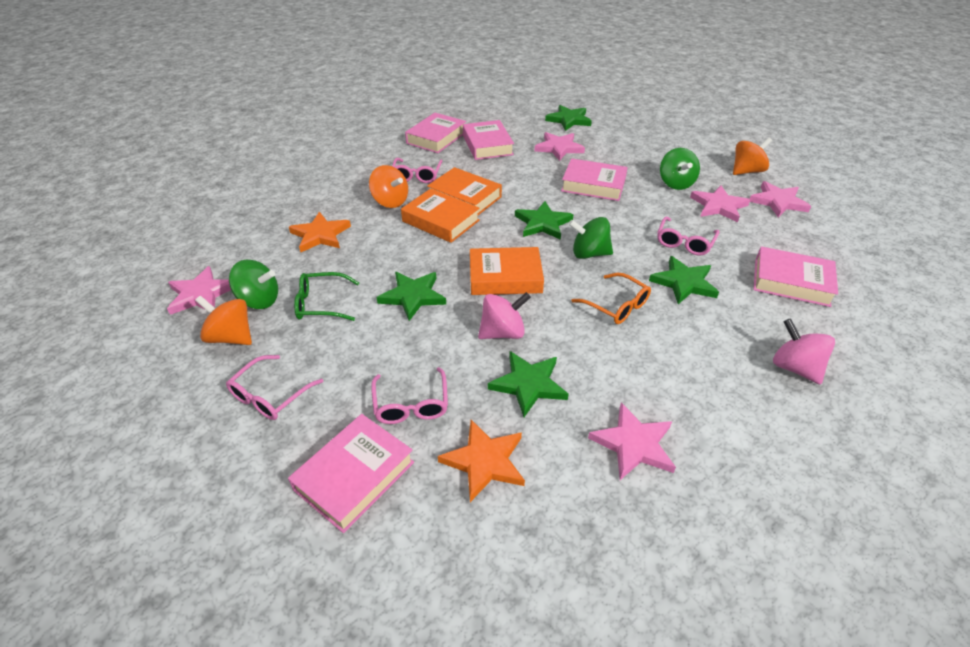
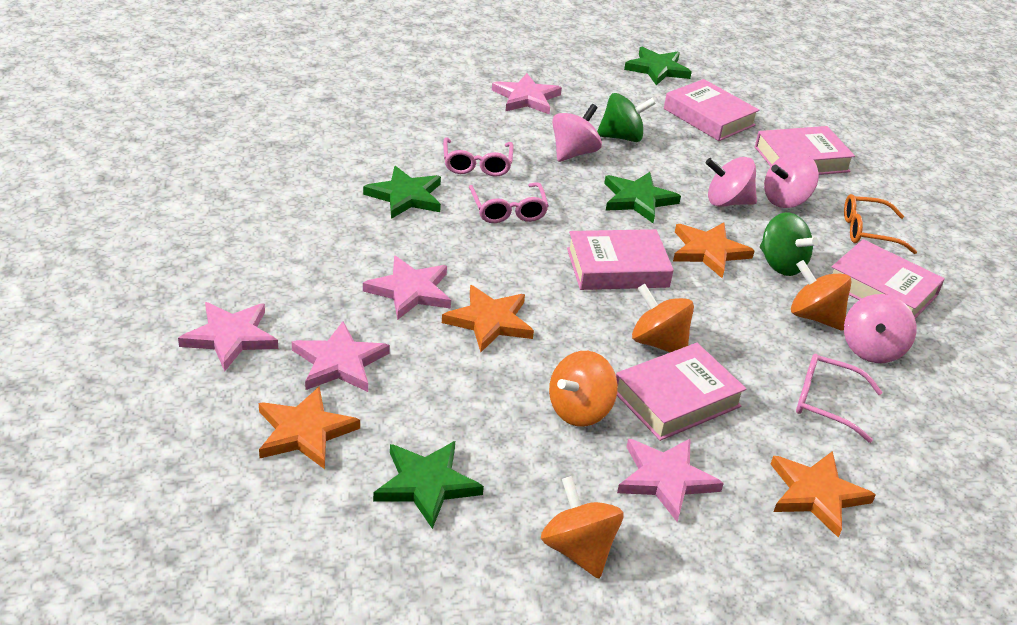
green glasses: [294,272,359,321] = 1 -> none = 0
green spinning top: [229,260,278,309] [568,217,613,259] [660,148,700,190] = 3 -> [597,93,656,142] [760,212,818,276] = 2
green star: [377,272,446,321] [488,351,569,417] [515,201,574,240] [545,105,592,131] [649,256,719,304] = 5 -> [363,166,441,219] [373,441,484,529] [604,172,681,223] [624,47,692,85] = 4
orange book: [401,189,480,243] [427,167,502,216] [470,247,544,295] = 3 -> none = 0
orange spinning top: [195,296,252,345] [369,165,408,208] [733,137,772,175] = 3 -> [541,476,623,579] [549,351,618,427] [632,284,694,353] [791,260,852,330] = 4
orange star: [289,212,351,252] [438,420,525,502] = 2 -> [259,386,360,469] [442,285,534,352] [673,222,755,278] [771,451,876,538] = 4
pink glasses: [226,355,323,420] [371,367,448,424] [392,158,442,183] [657,217,719,255] = 4 -> [443,137,513,176] [469,182,549,223] [796,354,883,443] = 3
pink spinning top: [478,292,531,339] [773,318,835,385] = 2 -> [552,104,602,162] [706,157,757,207] [764,153,819,208] [844,294,916,363] = 4

